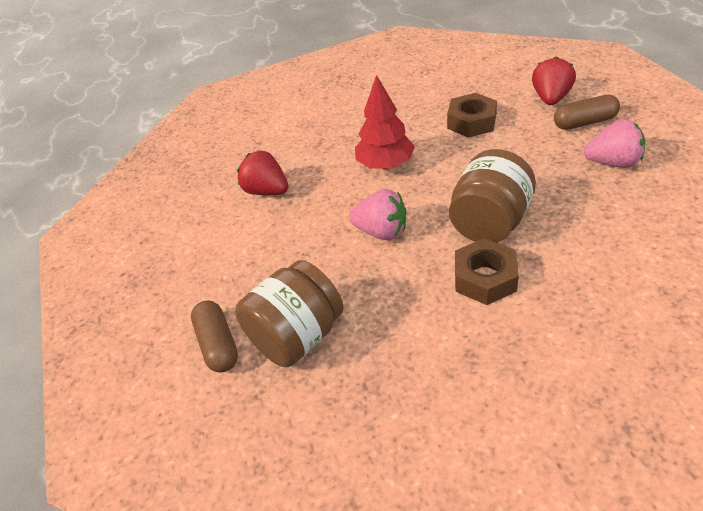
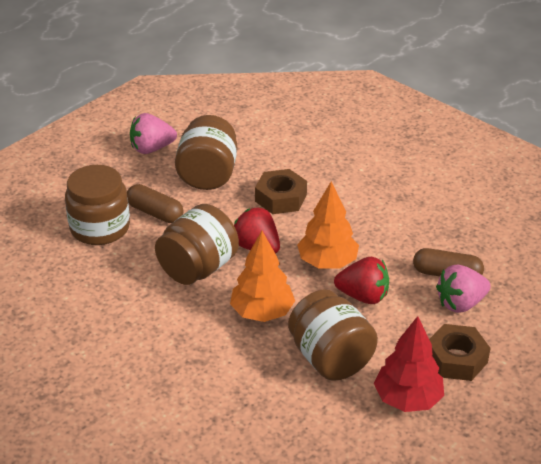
brown jar: [235,260,344,367] [449,149,536,243] = 2 -> [65,165,130,245] [155,204,239,285] [175,115,237,190] [288,289,378,381] = 4
orange tree: none = 0 -> [230,231,295,322] [297,182,359,269] = 2

